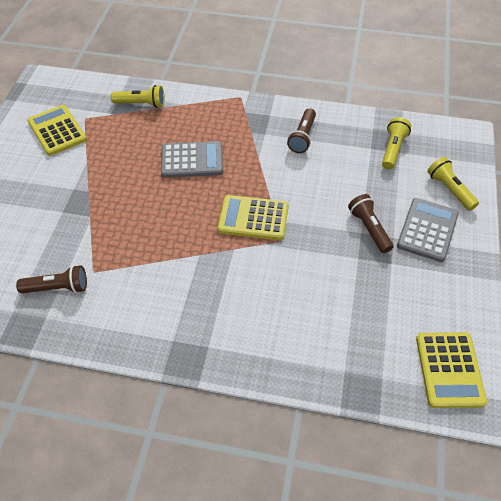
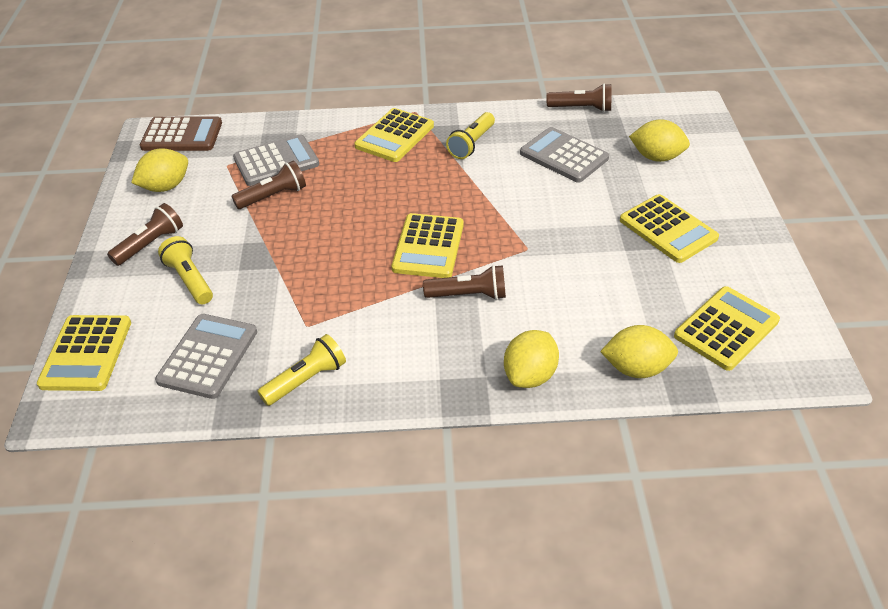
brown calculator: none = 0 -> [140,116,222,151] = 1
brown flashlight: [16,265,87,293] [287,108,316,153] [348,194,393,253] = 3 -> [107,203,183,266] [232,161,306,209] [423,265,506,300] [547,84,611,112] = 4
grey calculator: [161,141,223,178] [397,198,459,262] = 2 -> [155,314,257,399] [233,135,319,186] [520,127,609,183] = 3
yellow calculator: [27,105,87,156] [218,195,289,240] [416,332,487,408] = 3 -> [37,315,131,391] [354,108,434,162] [392,213,464,278] [620,194,719,263] [674,286,780,371] = 5
yellow lemon: none = 0 -> [131,148,188,192] [504,330,559,388] [600,325,678,378] [629,119,690,162] = 4

